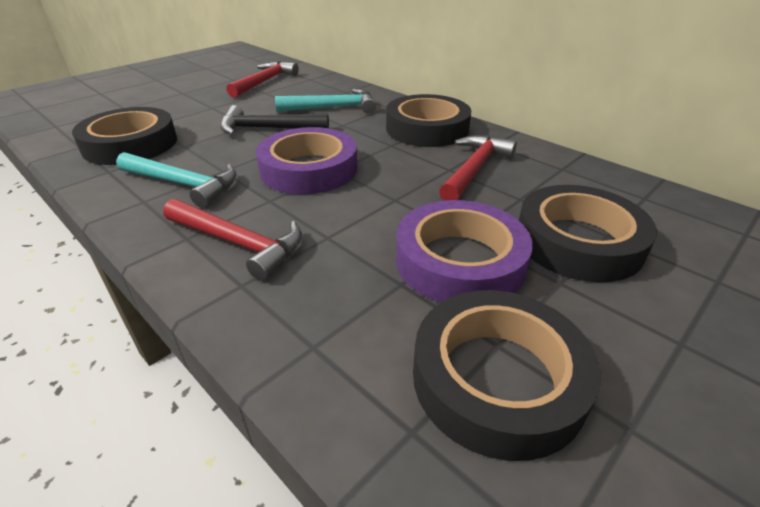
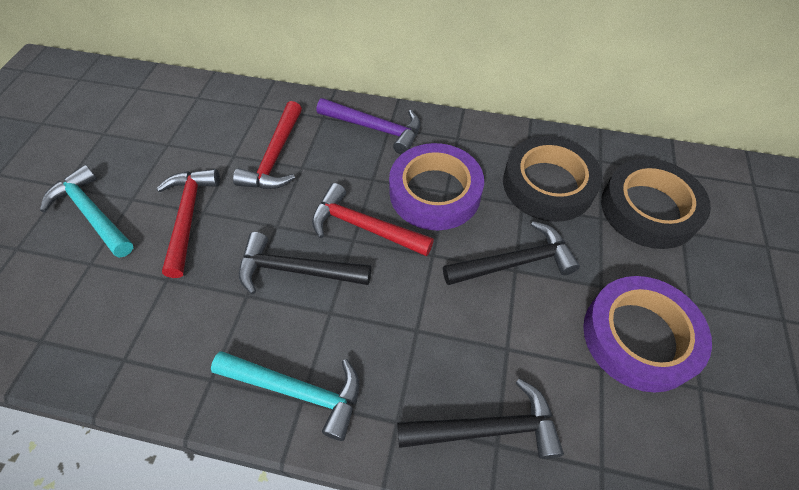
black hammer: [220,105,329,135] = 1 -> [239,232,371,294] [397,379,564,459] [443,221,580,285] = 3
black tape: [72,107,177,165] [386,94,471,147] [413,290,600,461] [519,185,657,282] = 4 -> [503,136,603,222] [601,159,711,249] = 2
purple hammer: none = 0 -> [317,98,420,155] = 1

